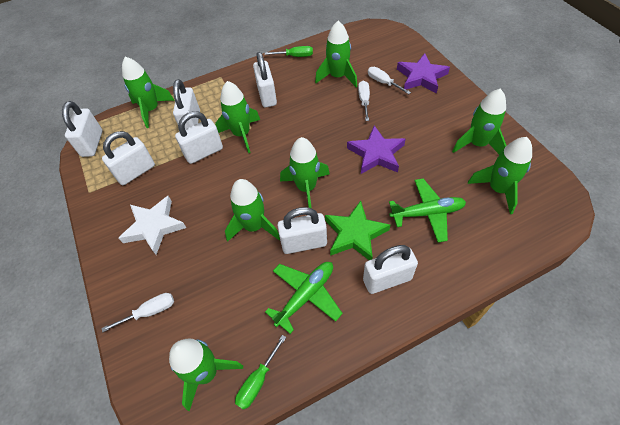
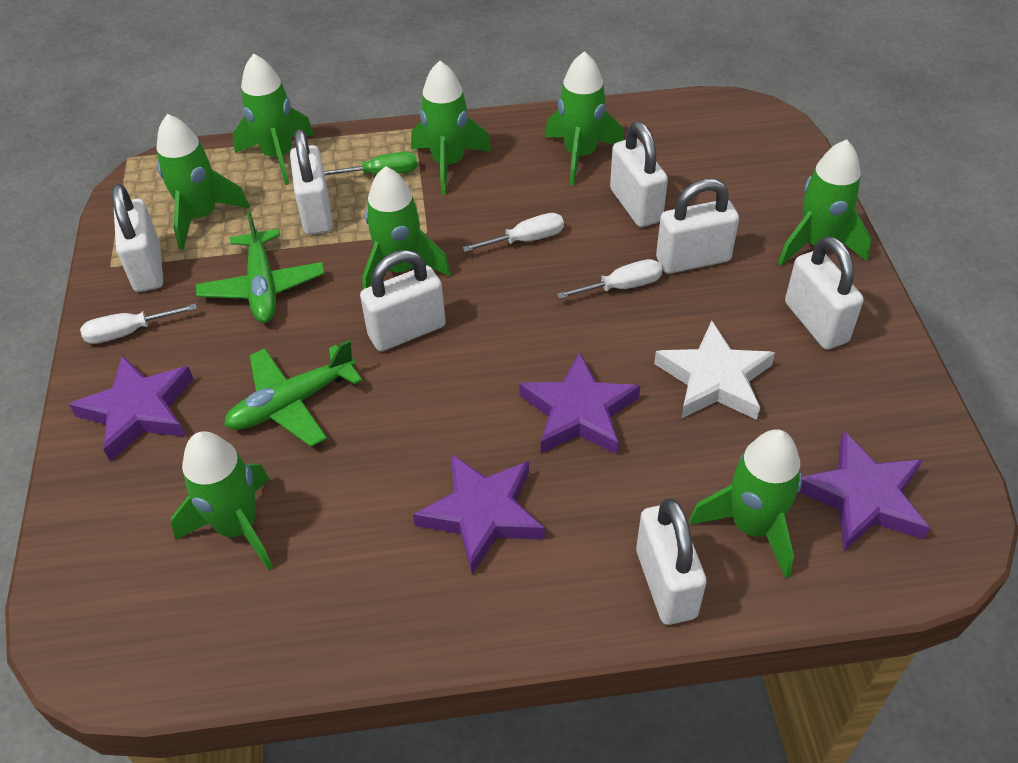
green screwdriver: [235,335,286,410] [265,46,313,57] = 2 -> [324,151,418,176] = 1
green star: [325,201,390,260] = 1 -> none = 0
purple star: [347,125,406,174] [397,53,450,94] = 2 -> [69,356,193,461] [413,454,545,574] [519,352,640,455] [799,431,930,551] = 4

